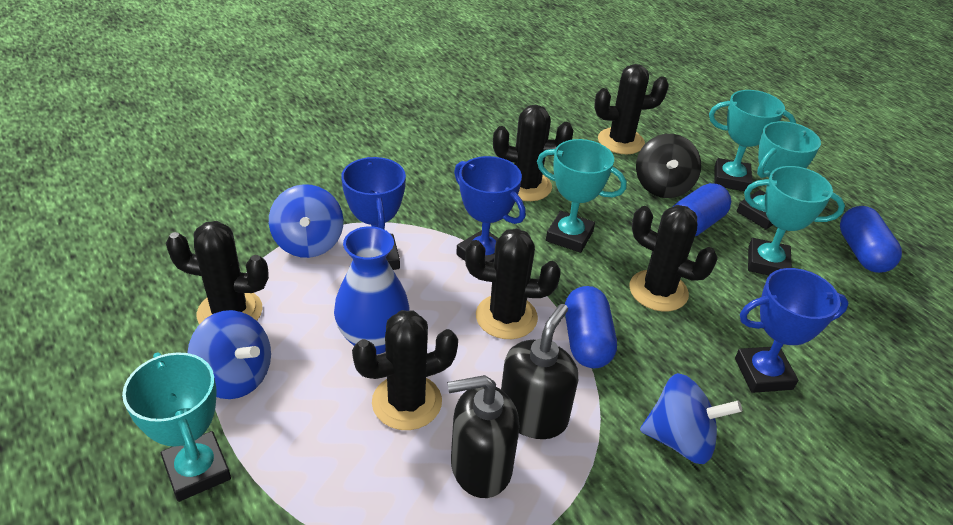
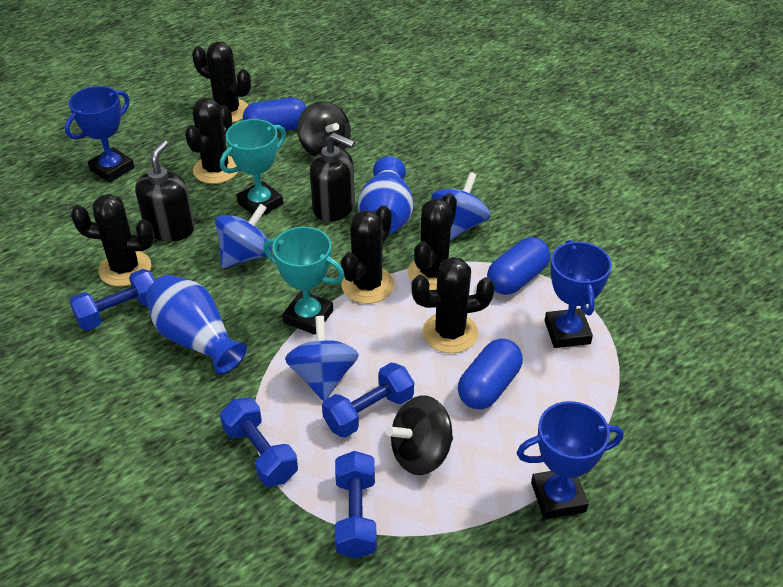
black spinning top: [636,134,701,198] = 1 -> [297,101,351,157] [386,395,453,475] = 2
blue dumbbell: none = 0 -> [69,269,155,331] [220,397,298,487] [322,363,414,438] [335,451,377,558] = 4
blue vase: [334,226,409,355] = 1 -> [146,275,247,374] [358,157,414,234] = 2
turquoise trophy: [122,352,231,502] [537,139,627,253] [709,90,796,191] [737,121,821,229] [744,166,845,275] = 5 -> [220,119,286,216] [263,227,345,335] = 2

